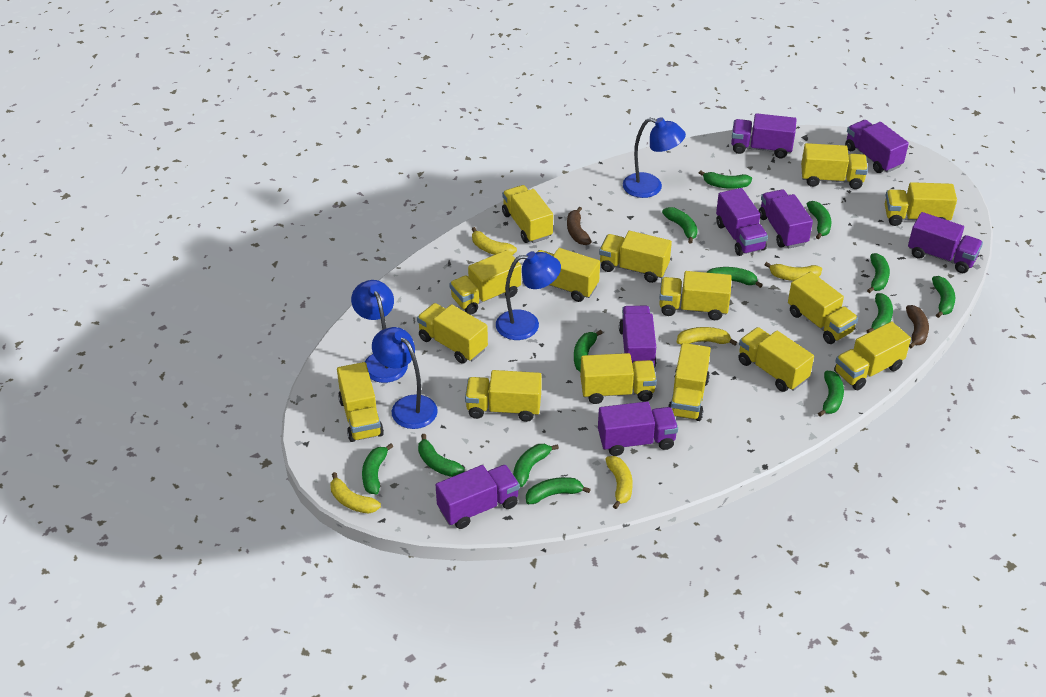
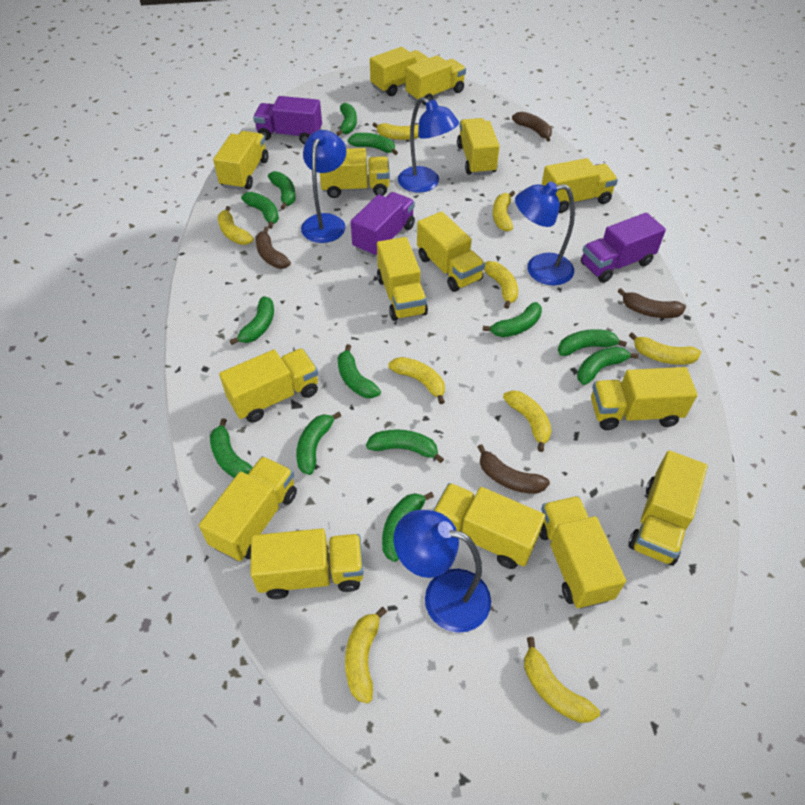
brown banana: [567,207,592,245] [906,305,929,348] = 2 -> [255,227,291,268] [478,444,550,494] [512,112,552,142] [618,288,686,318] = 4
purple truck: [436,464,520,529] [598,401,678,456] [619,306,656,368] [716,188,768,256] [731,113,797,158] [759,190,813,249] [845,120,909,173] [908,212,983,273] = 8 -> [253,96,322,144] [351,192,415,257] [581,212,666,283] = 3
yellow banana: [330,472,381,514] [472,227,517,255] [605,456,633,509] [677,327,737,345] [765,262,822,281] = 5 -> [218,206,254,245] [345,607,387,704] [373,122,419,140] [388,357,445,404] [484,261,518,309] [493,191,515,232] [503,390,552,452] [524,637,600,723] [629,332,701,365] = 9

